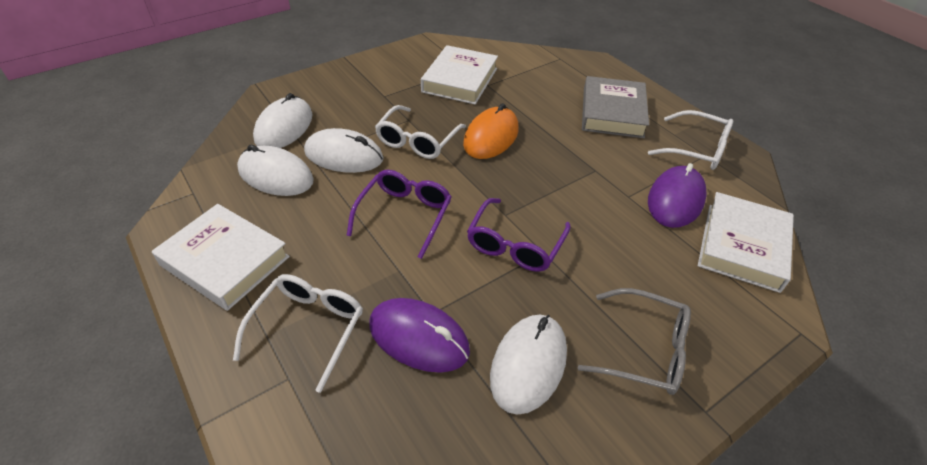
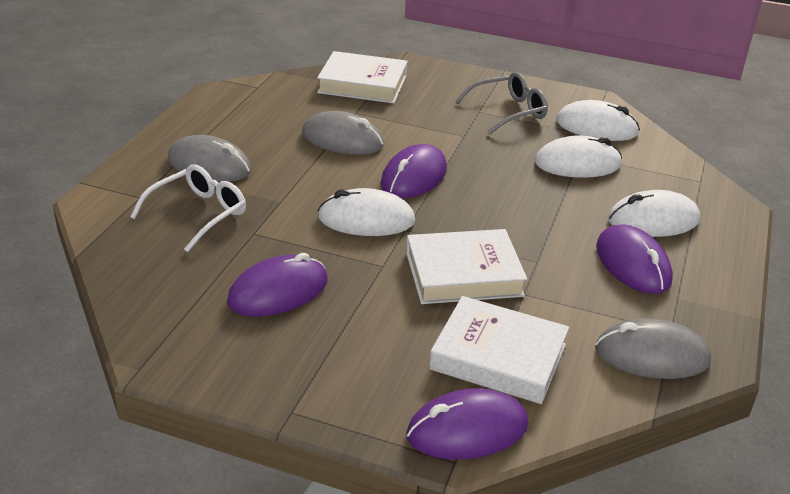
grey book: [582,76,649,138] = 1 -> none = 0
grey mouse: none = 0 -> [168,135,252,182] [302,111,384,155] [595,318,711,379] = 3
orange mouse: [463,103,519,159] = 1 -> none = 0
purple glasses: [347,170,452,259] [467,198,571,272] = 2 -> none = 0
purple mouse: [369,298,470,373] [648,163,707,228] = 2 -> [227,253,328,317] [381,144,447,198] [406,389,528,460] [596,224,673,294] = 4
white glasses: [233,274,363,393] [375,105,466,159] [648,110,733,170] = 3 -> [130,164,246,252] = 1

